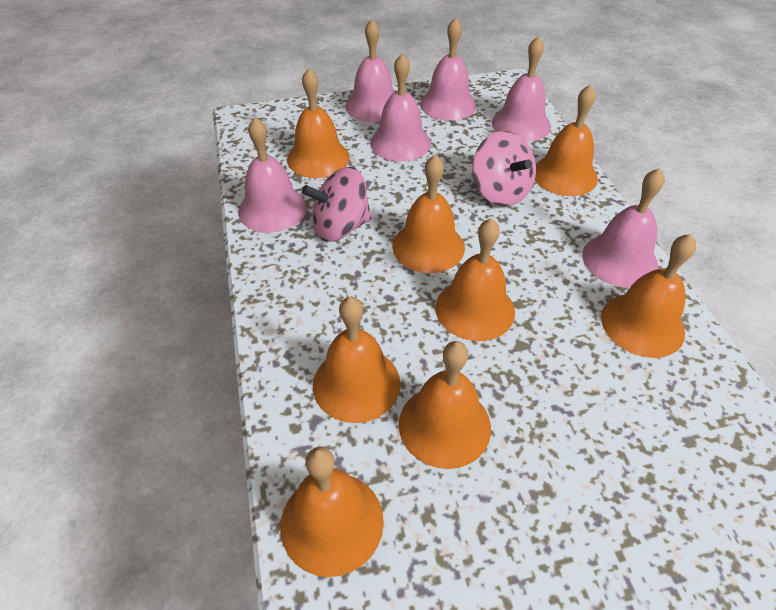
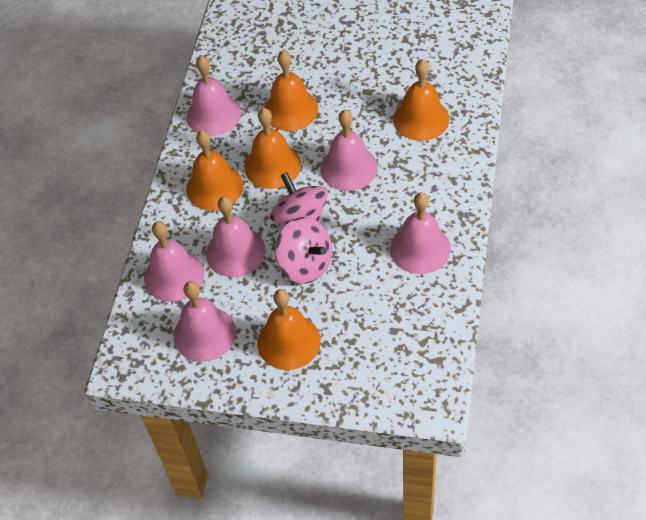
orange bell: [280,447,384,577] [287,68,350,178] [313,297,400,423] [392,155,465,273] [399,341,491,469] [435,218,515,341] [535,84,598,196] [601,234,696,358] = 8 -> [186,130,244,211] [244,108,301,189] [257,289,321,370] [264,50,318,131] [393,59,449,141] = 5

